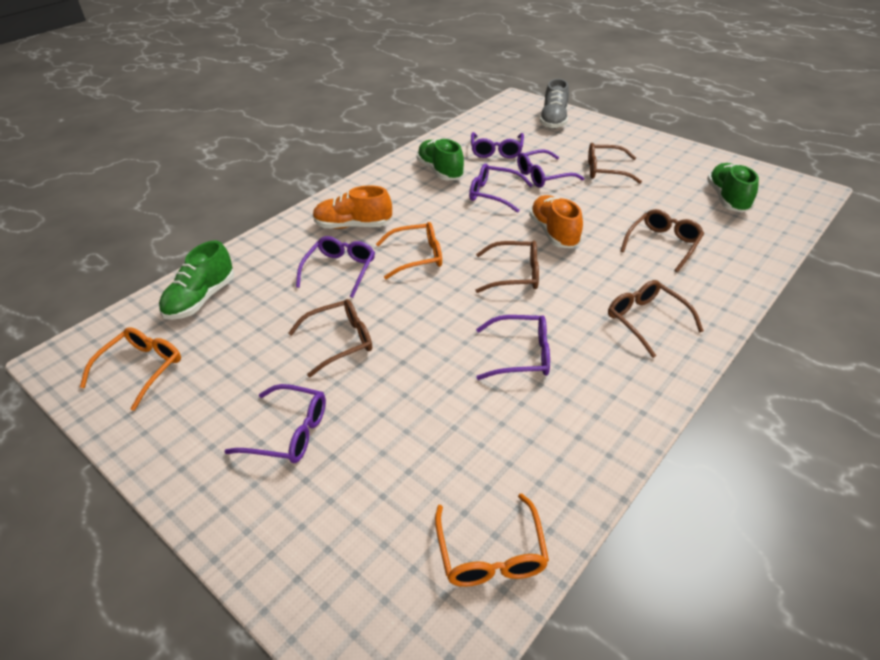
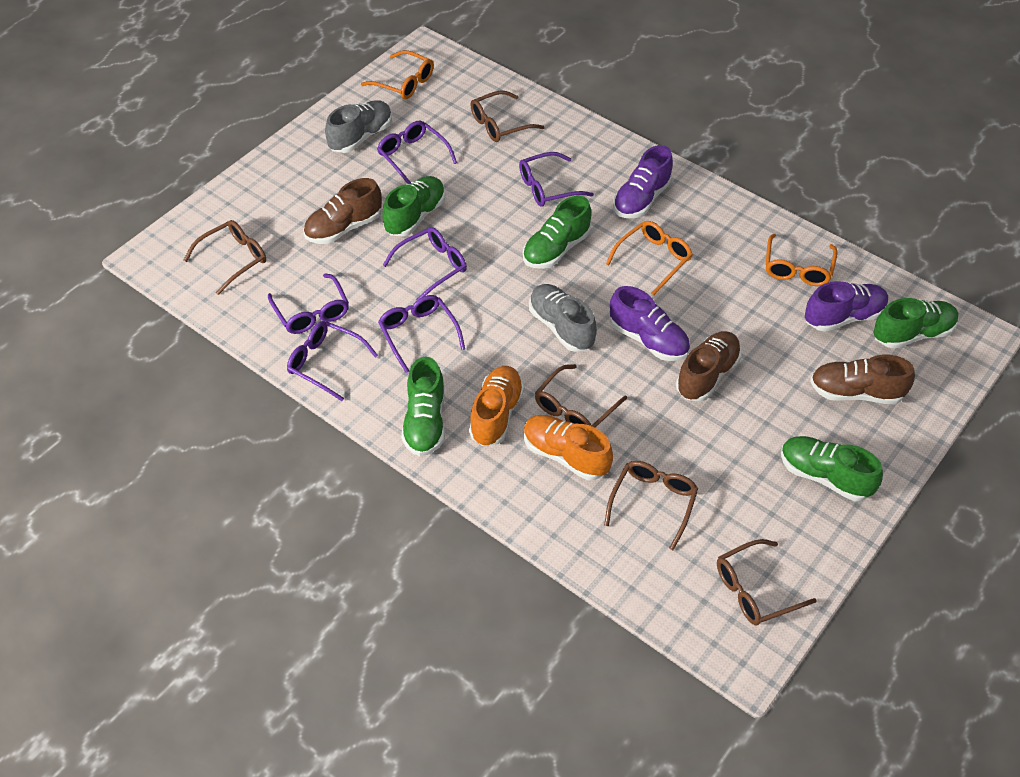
brown shoe: none = 0 -> [303,178,382,244] [676,331,741,401] [810,355,915,404] = 3
green shoe: [159,240,234,320] [416,139,465,180] [707,163,759,213] = 3 -> [383,176,445,236] [401,357,445,456] [523,196,592,269] [781,436,883,501] [873,298,959,349] = 5
grey shoe: [540,79,569,129] = 1 -> [325,100,392,153] [529,284,597,352] = 2
purple shoe: none = 0 -> [610,286,690,361] [613,145,673,218] [805,281,889,332] = 3

